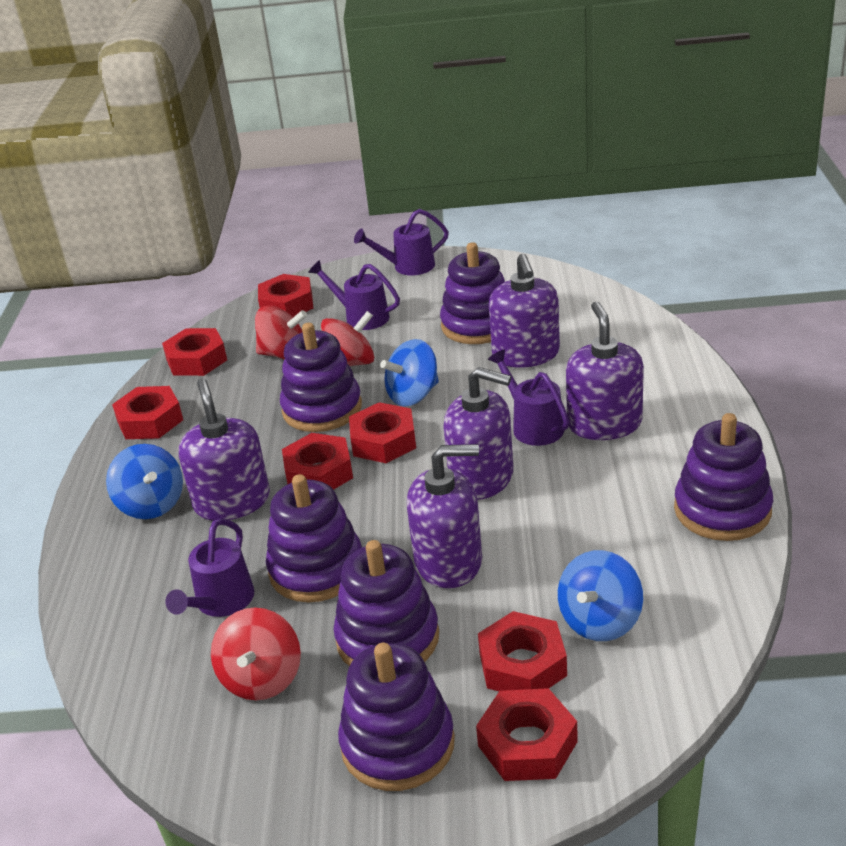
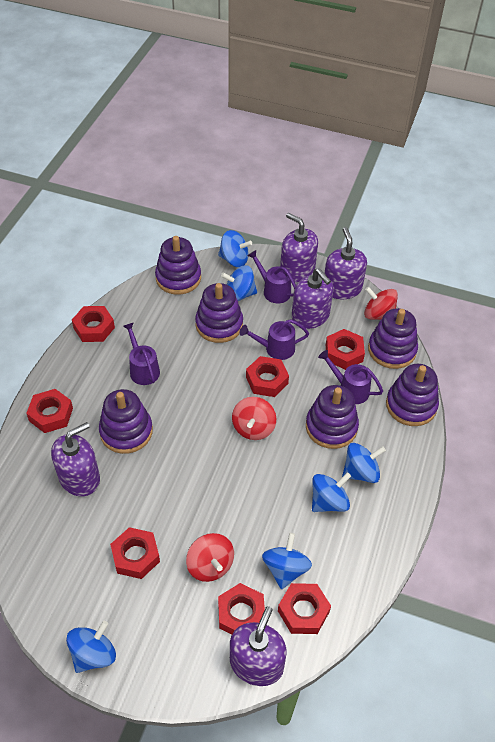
blue spinning top: [106,444,183,519] [380,339,439,407] [558,550,643,641] = 3 -> [66,621,116,673] [218,230,252,267] [221,265,257,301] [262,533,312,589] [312,472,351,512] [342,443,386,483] = 6

